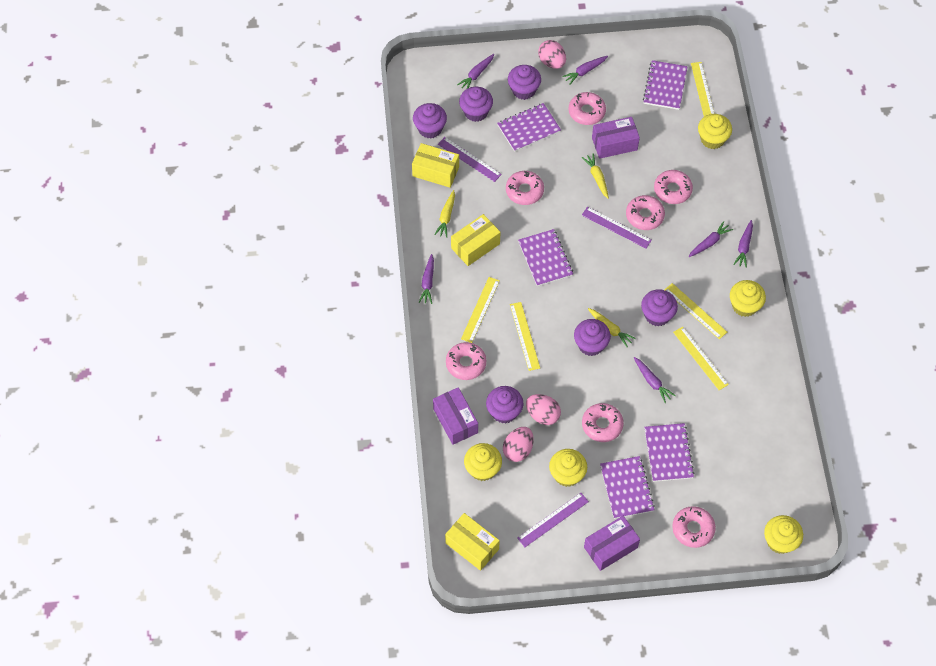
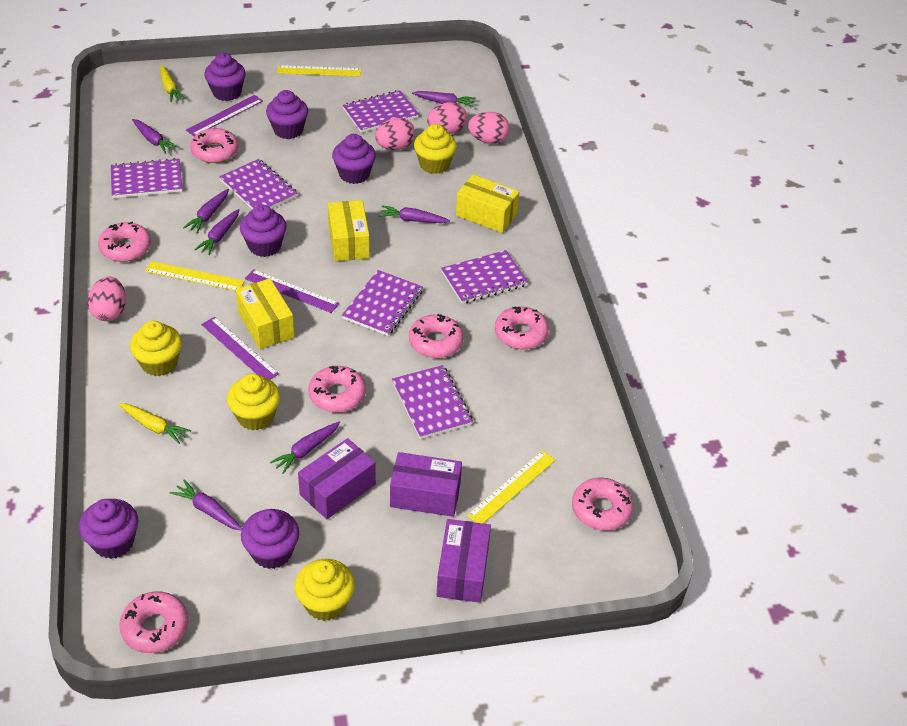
pink egg: [503,427,534,462] [526,394,561,425] [538,40,566,69] = 3 -> [87,277,126,321] [375,117,415,150] [427,102,467,134] [468,112,510,144] = 4
purple carrot: [419,254,434,304] [457,54,494,89] [562,56,608,85] [634,357,676,403] [689,221,733,257] [733,220,753,268] = 6 -> [132,119,178,154] [170,480,242,531] [183,189,229,233] [194,209,239,255] [270,422,340,474] [379,205,450,223] [412,91,476,107] = 7
purple notebook: [497,103,561,152] [518,229,573,286] [600,456,655,519] [643,60,688,110] [644,423,695,482] = 5 -> [111,158,182,198] [219,159,297,210] [342,270,423,336] [343,90,419,133] [392,365,473,439] [441,250,528,304] = 6
yellow carrot: [434,190,455,238] [582,153,609,199] [588,308,636,347] = 3 -> [118,403,191,444] [160,65,186,102] = 2
yellow cupcake: [464,443,502,481] [549,449,587,487] [698,114,732,149] [730,280,766,317] [764,515,803,554] = 5 -> [130,321,182,376] [227,374,280,430] [294,559,355,621] [414,124,457,174] = 4
yellow ruler: [461,277,500,343] [510,302,540,371] [664,283,727,339] [673,326,729,390] [691,62,714,117] = 5 -> [145,261,244,291] [277,65,361,76] [467,450,556,523] = 3

